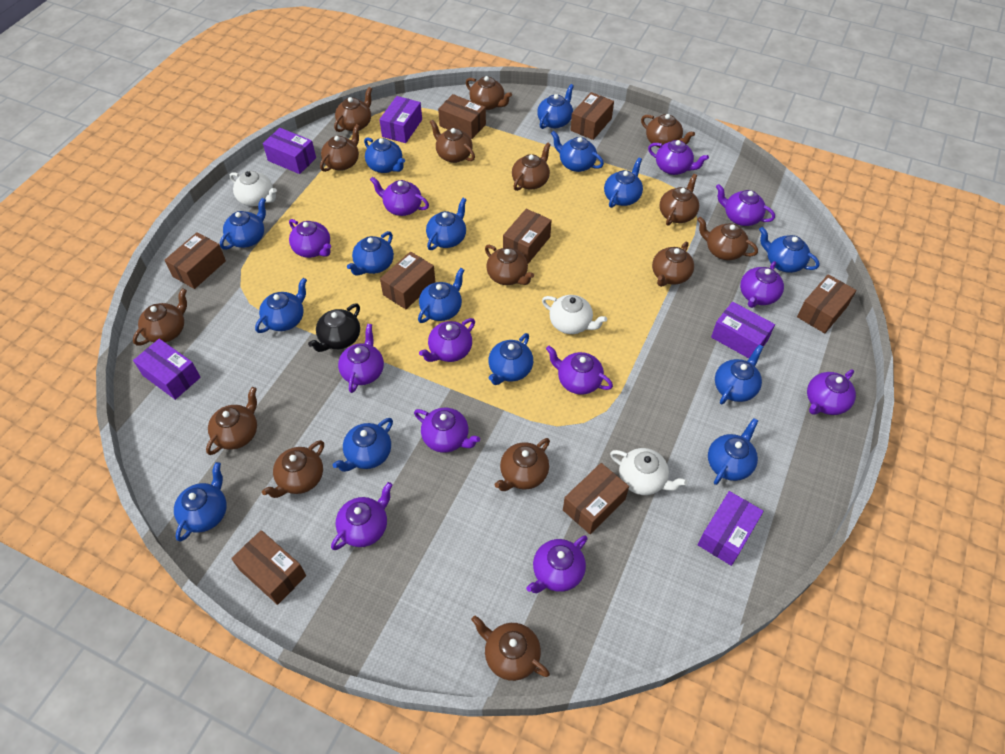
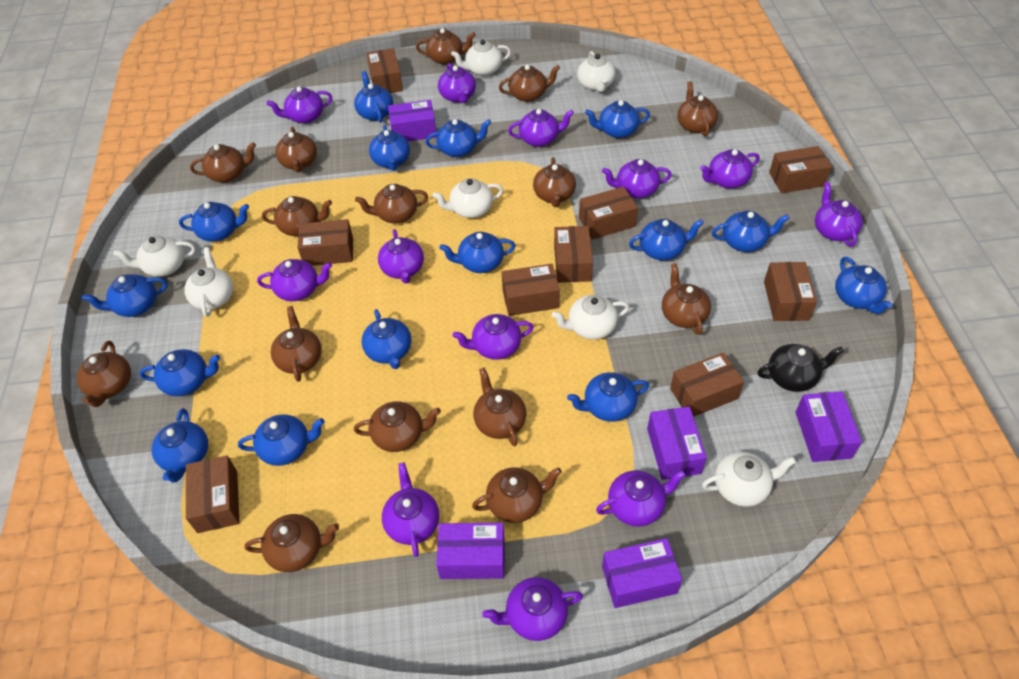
brown box: [165,232,226,289] [231,530,306,605] [380,252,435,309] [438,94,486,139] [503,209,552,264] [563,463,629,534] [570,92,614,140] [797,274,856,333] = 8 -> [186,455,239,533] [298,219,353,266] [366,48,403,93] [502,264,560,316] [554,226,593,283] [579,186,638,240] [670,353,744,417] [764,262,817,321] [769,146,832,193] = 9
white teapot: [230,171,277,206] [542,295,607,334] [610,448,687,495] = 3 -> [113,236,196,277] [184,247,233,317] [432,178,503,218] [451,39,511,76] [552,295,629,340] [577,51,616,92] [702,452,796,507] = 7

